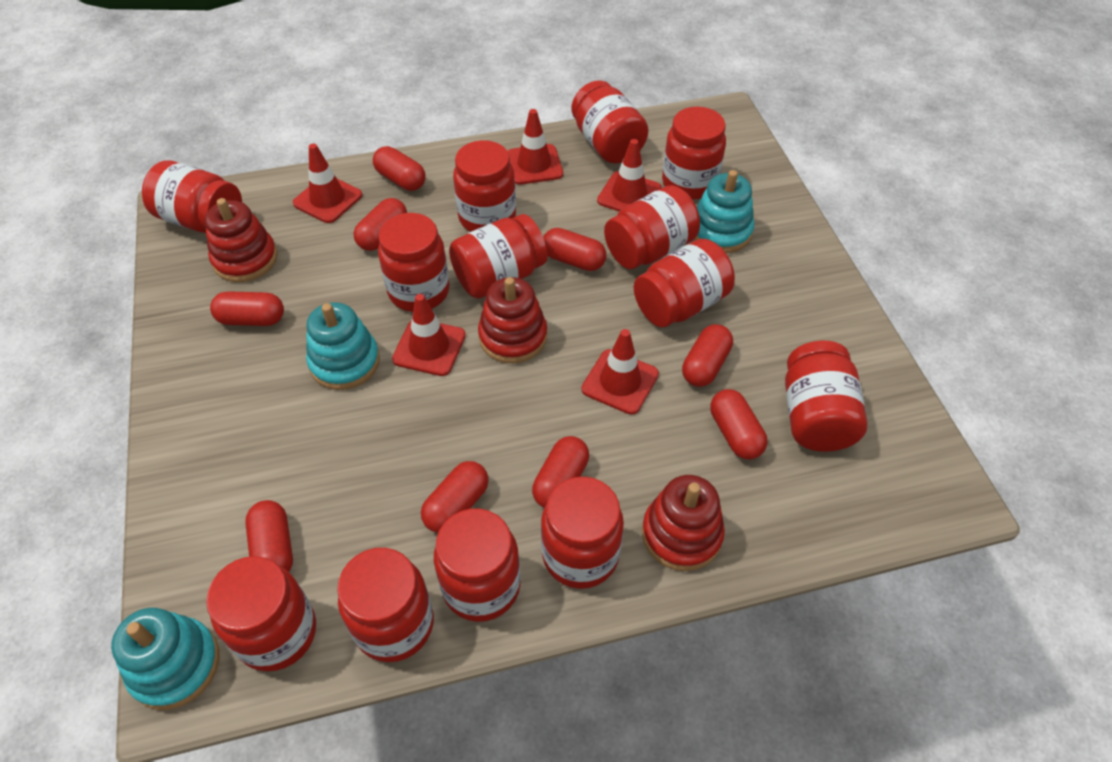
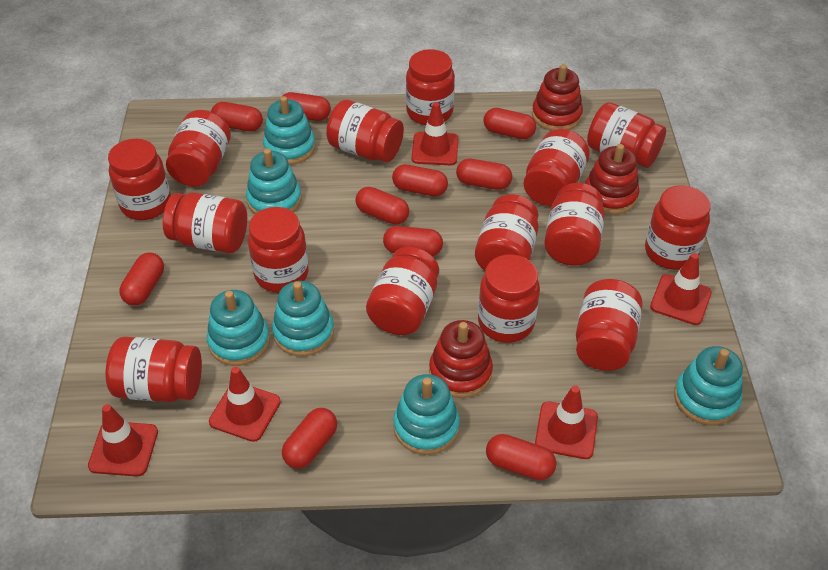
red capsule: [210,291,284,326] [245,500,293,572] [354,198,407,251] [373,146,425,191] [421,461,489,533] [532,436,589,508] [543,228,606,271] [682,324,733,387] [710,389,767,460] = 9 -> [119,253,164,306] [211,102,263,132] [282,408,337,469] [283,92,331,121] [355,187,409,225] [383,226,443,256] [392,164,448,197] [456,159,512,190] [483,108,536,139] [486,434,557,480] = 10
red jar: [142,161,242,233] [206,556,316,671] [337,548,434,662] [378,213,450,312] [434,508,521,622] [449,214,548,299] [453,140,516,232] [541,477,624,589] [572,80,649,164] [604,185,700,269] [634,239,735,327] [662,106,726,200] [785,341,868,452] = 13 -> [106,337,202,402] [108,139,171,220] [163,192,247,253] [166,110,231,187] [248,207,309,293] [326,100,404,162] [366,247,439,335] [406,49,455,125] [475,194,538,271] [478,254,540,343] [524,129,590,206] [544,183,605,266] [576,279,643,371] [587,102,666,168] [645,185,710,270] = 15
turquoise stacking toy: [111,608,219,710] [306,302,380,390] [694,170,754,253] = 3 -> [207,290,270,366] [246,148,301,214] [263,96,316,165] [272,281,334,356] [393,374,460,455] [674,346,743,425] = 6

